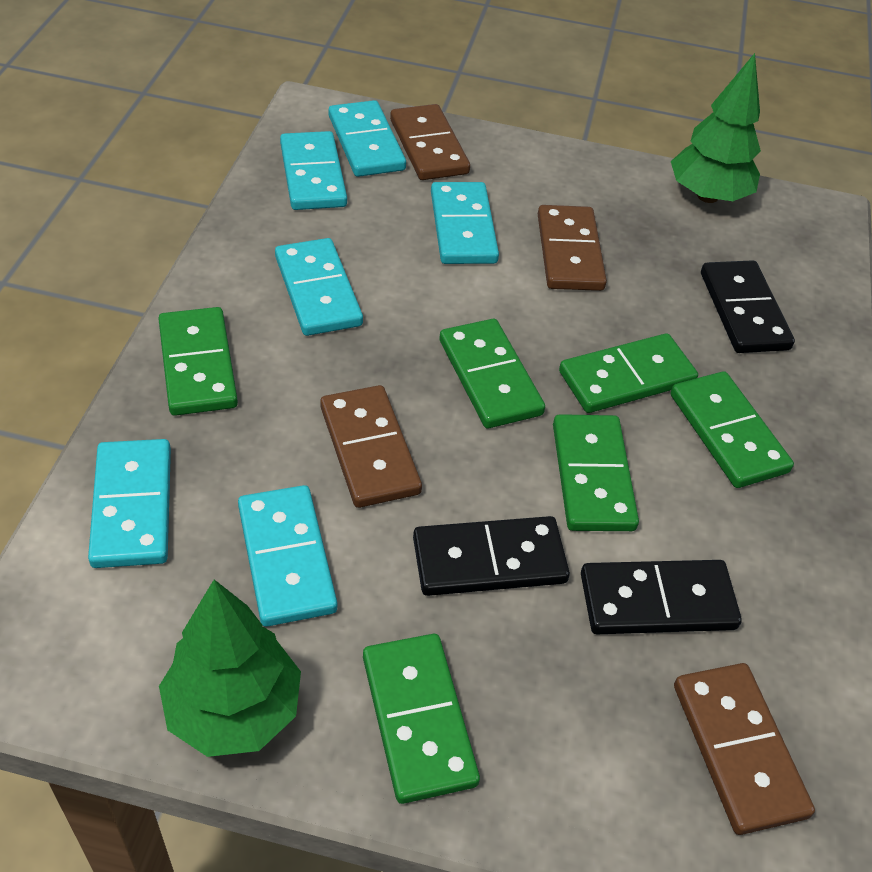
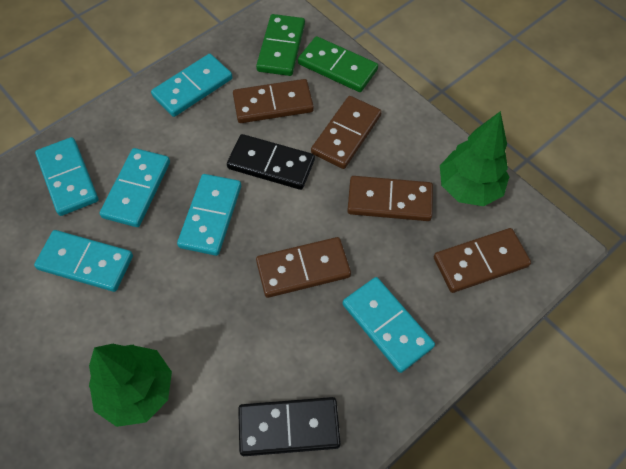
black domino: [413,516,570,596] [581,560,742,634] [701,260,795,353] = 3 -> [227,134,315,190] [238,397,341,456] = 2
brown domino: [320,385,422,508] [390,104,470,180] [538,205,607,291] [674,663,815,835] = 4 -> [233,79,314,123] [256,237,351,298] [311,96,382,169] [347,176,433,221] [434,228,531,293] = 5
green domino: [158,307,238,416] [363,634,480,804] [439,319,545,428] [553,414,639,531] [559,333,698,413] [671,371,794,488] = 6 -> [256,14,305,76] [298,36,378,92] = 2

